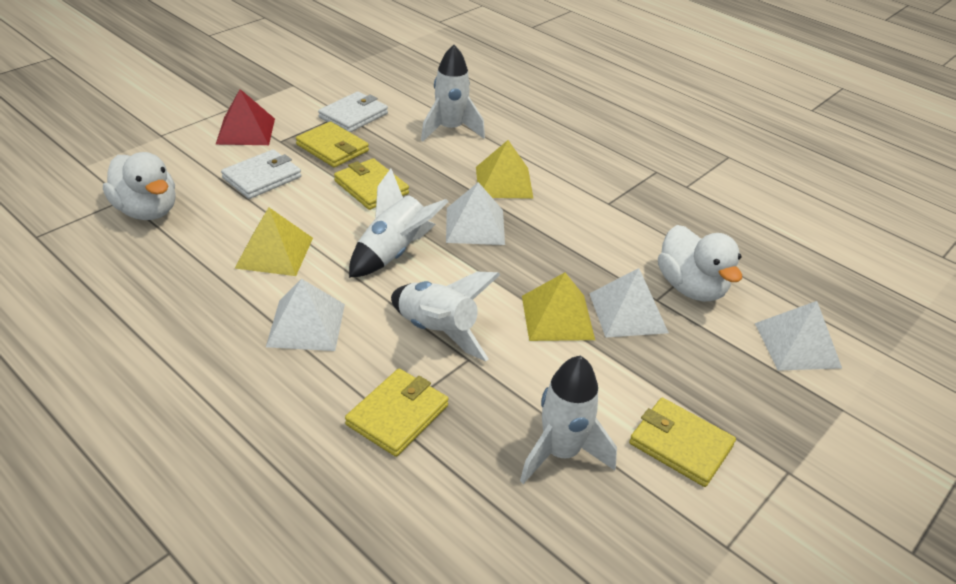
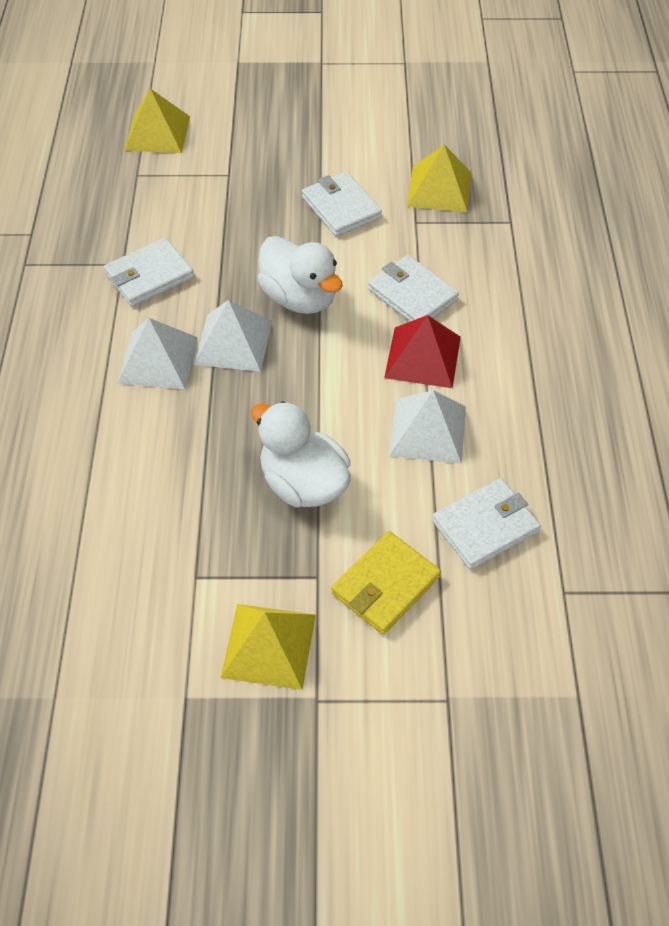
white pyramid: [266,278,345,351] [446,182,505,245] [589,268,669,337] [755,301,842,371] = 4 -> [117,318,198,389] [194,300,272,372] [389,390,466,464] = 3
white rocket: [349,169,448,278] [391,272,500,361] [421,45,485,141] [520,356,617,484] = 4 -> none = 0
white wallet: [221,149,301,199] [318,91,388,133] = 2 -> [104,238,194,306] [302,172,382,237] [368,255,459,322] [432,478,541,570] = 4
yellow wallet: [296,121,369,168] [334,158,409,210] [345,368,449,457] [629,398,736,487] = 4 -> [331,531,441,635] = 1

